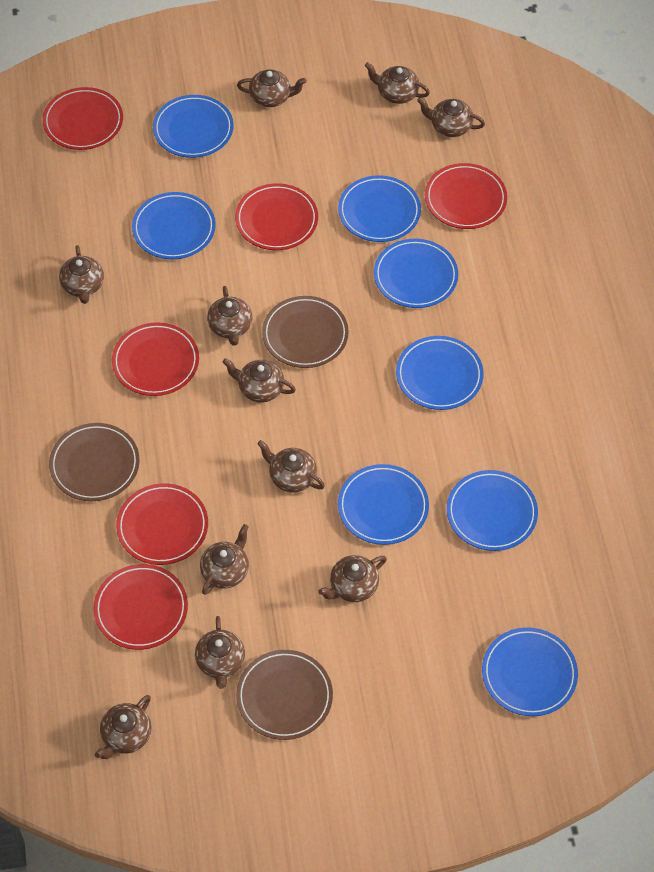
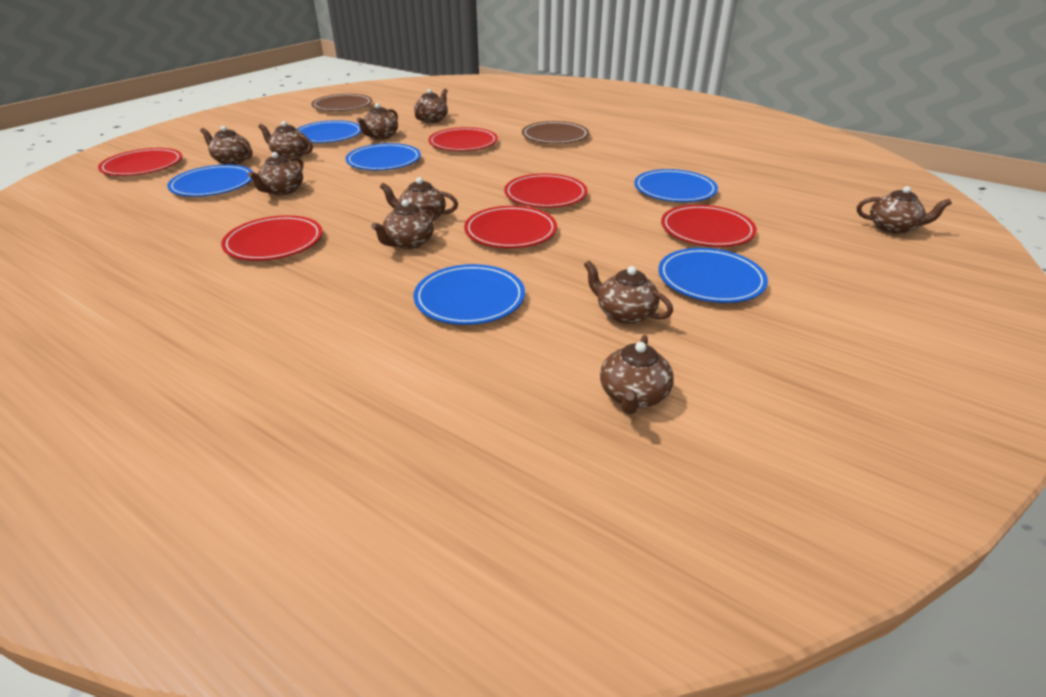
blue plate: [132,192,216,259] [153,95,234,158] [338,175,421,242] [338,464,429,545] [374,239,458,308] [396,336,484,410] [447,470,538,551] [482,627,578,716] = 8 -> [167,165,253,197] [297,120,362,143] [346,143,421,170] [413,264,525,325] [634,169,718,202] [658,248,768,303] = 6
brown plate: [49,423,140,501] [236,650,333,740] [262,296,349,368] = 3 -> [311,94,372,111] [522,121,589,144] = 2
brown teapot: [59,245,104,304] [95,695,152,759] [195,616,245,689] [200,524,249,595] [207,286,252,346] [223,358,296,402] [237,69,307,107] [257,440,325,493] [318,555,387,602] [365,62,430,104] [417,97,485,137] = 11 -> [200,126,253,165] [248,152,303,195] [258,121,313,159] [357,103,398,140] [371,199,436,249] [380,177,458,221] [414,89,448,123] [584,260,673,324] [600,335,674,414] [857,186,952,234] = 10

